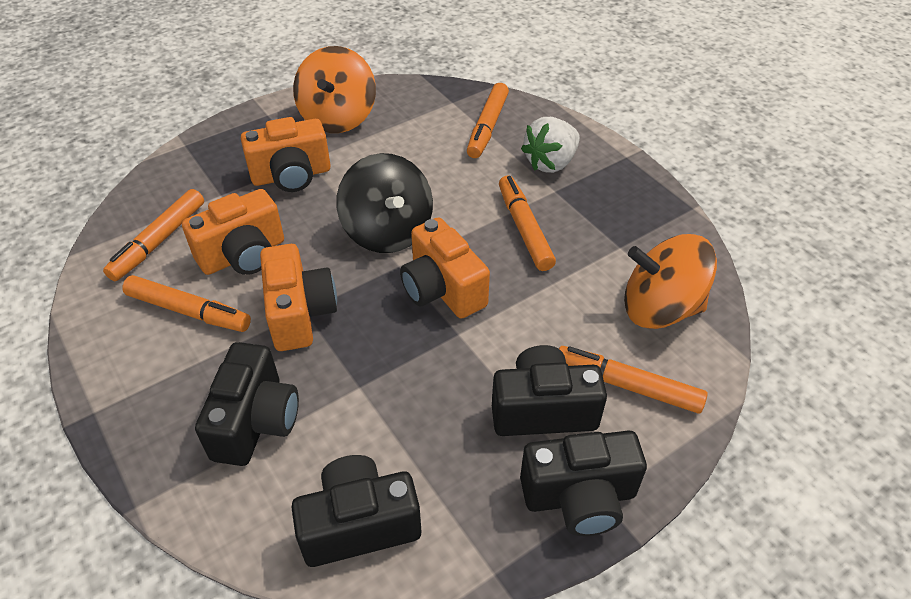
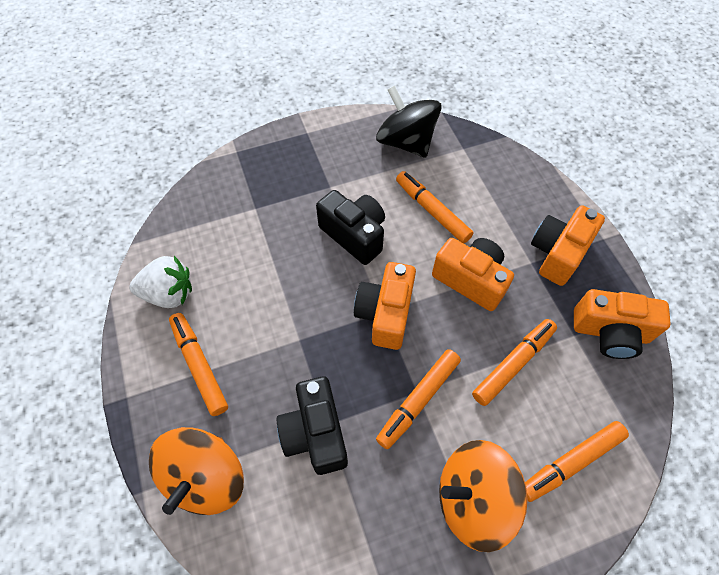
black camera: [195,342,299,466] [291,455,421,567] [492,345,607,436] [520,430,647,536] = 4 -> [277,377,348,475] [316,190,385,265] = 2

